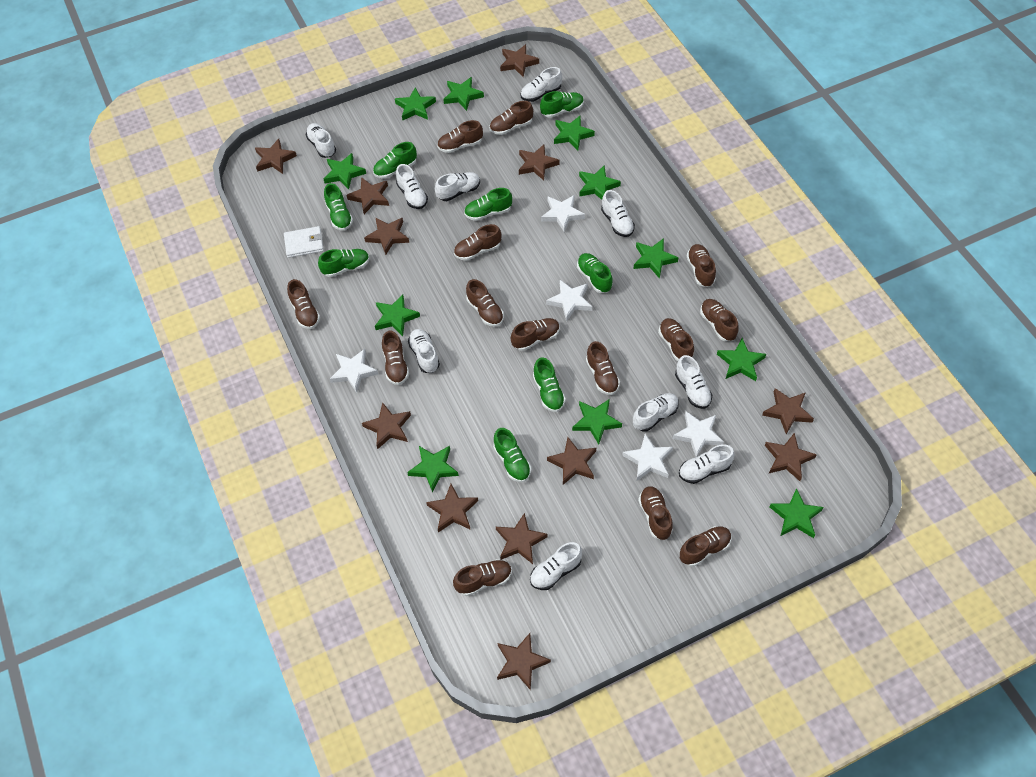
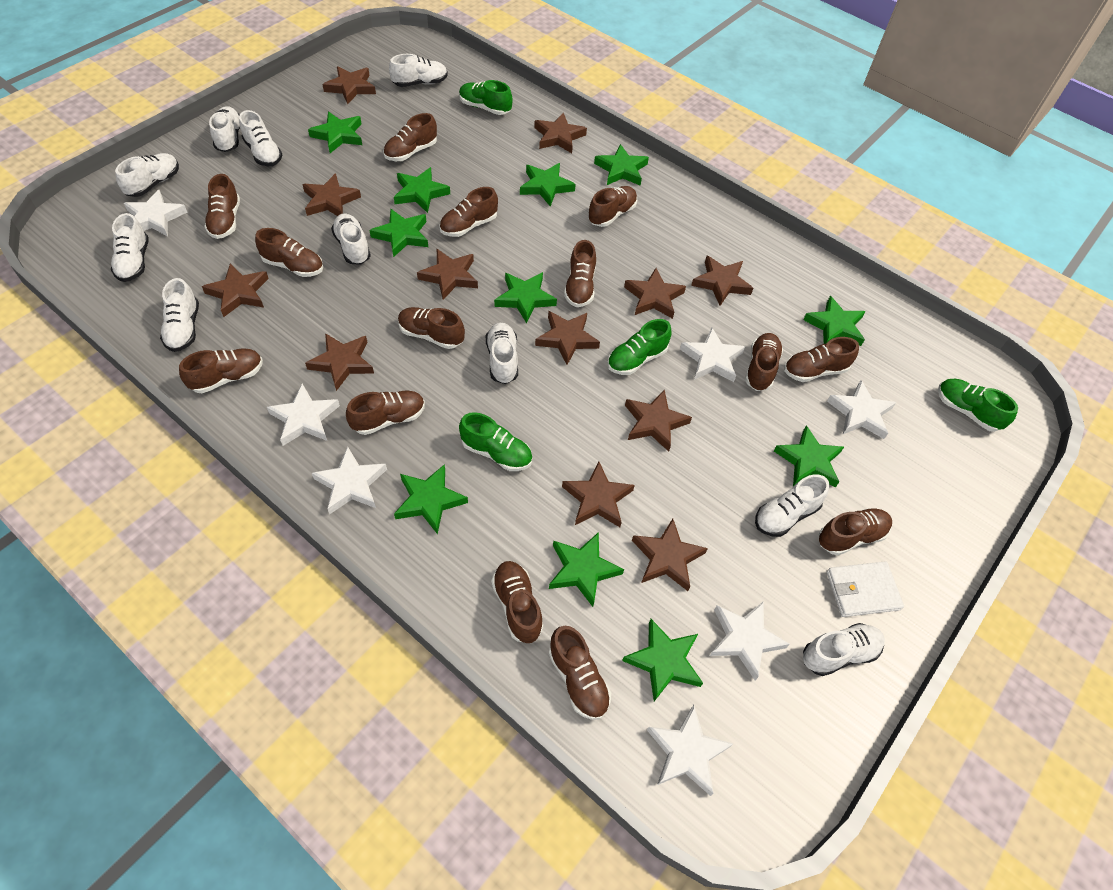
green shoe: [318,249,369,277] [324,183,353,230] [373,142,417,179] [464,188,512,221] [493,428,531,482] [533,357,566,412] [540,91,584,118] [577,253,613,293] = 8 -> [459,80,513,115] [459,412,532,471] [607,319,672,375] [938,379,1018,432] = 4
white star: [330,349,378,393] [541,195,585,232] [546,280,592,321] [622,434,673,481] [673,411,724,457] = 5 -> [124,190,188,236] [267,384,340,446] [312,446,387,515] [647,705,733,796] [680,328,745,382] [710,601,790,680] [827,380,896,439] = 7

